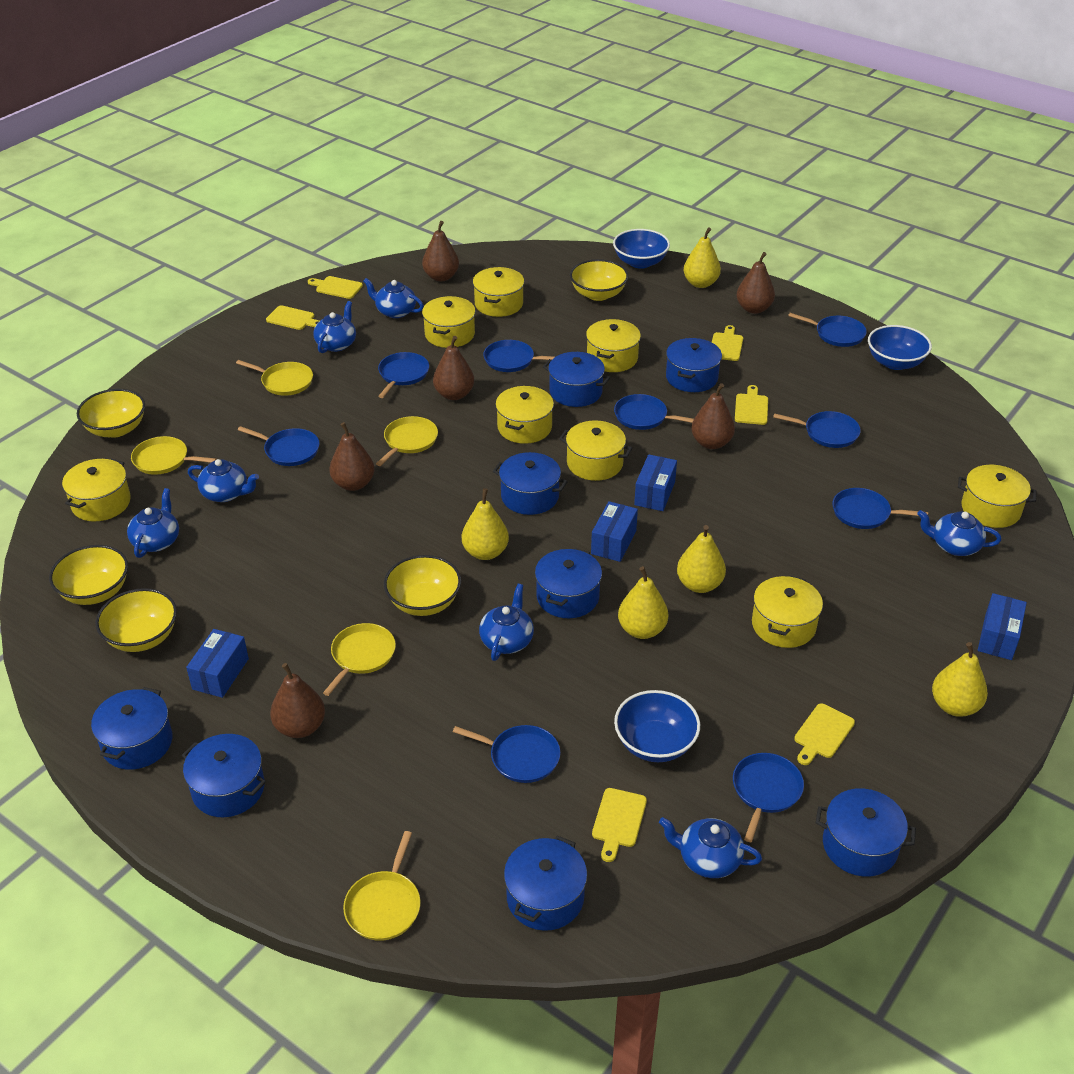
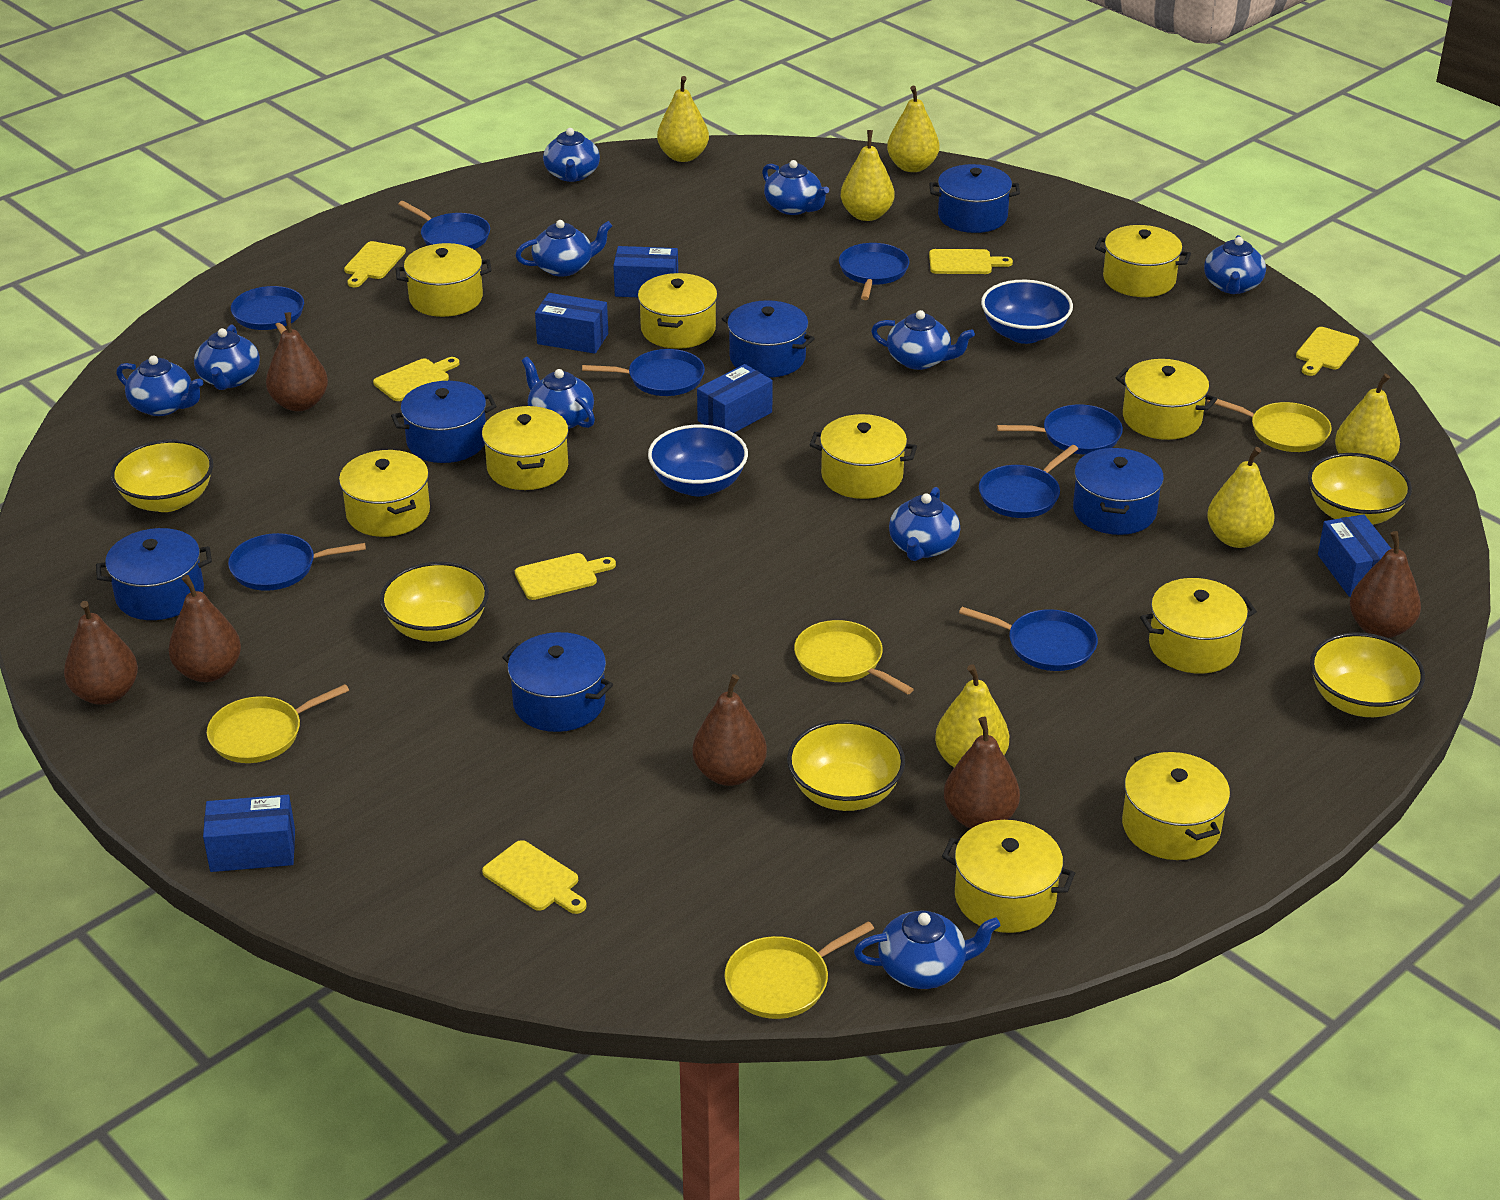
blue bowl: [613,229,670,269] [614,690,700,762] [868,325,932,370] = 3 -> [648,425,748,496] [981,280,1073,344] = 2
blue box: [186,629,249,698] [591,501,638,562] [634,454,677,511] [978,593,1027,660] = 4 -> [203,795,295,872] [535,293,608,354] [613,246,678,297] [697,364,773,433] [1318,514,1391,597] = 5
blue pan: [238,426,320,466] [378,352,429,398] [453,725,560,783] [484,340,555,372] [614,394,694,430] [733,753,804,842] [773,411,861,448] [788,313,867,347] [833,488,928,529] = 9 -> [228,533,366,591] [231,286,304,334] [398,201,490,249] [582,349,705,396] [839,243,909,300] [959,607,1098,671] [979,445,1078,518] [997,404,1123,455] = 8
blue pot: [91,687,173,770] [182,734,266,817] [493,452,568,515] [504,835,587,931] [535,548,602,618] [543,352,610,407] [666,338,722,392] [816,788,916,877] = 8 -> [96,528,212,620] [391,381,497,463] [502,632,613,732] [722,300,815,378] [929,164,1020,233] [1073,448,1164,535] = 6
blue teapot: [127,488,179,558] [188,459,259,502] [313,301,356,353] [363,278,424,318] [479,584,534,661] [659,817,762,878] [917,510,1001,556] = 7 -> [116,356,203,416] [194,325,260,390] [515,220,612,277] [522,357,595,429] [543,128,600,182] [762,160,829,215] [854,911,1001,989] [871,310,975,370] [889,487,960,561] [1204,235,1266,294] = 10
yellow pan: [131,436,217,475] [236,360,313,396] [323,623,396,696] [343,831,420,941] [376,416,438,466] = 5 -> [207,684,349,763] [724,921,874,1019] [794,620,914,695] [1207,399,1331,452] = 4
yellow pear: [462,488,509,560] [618,566,668,639] [677,525,726,593] [683,227,721,288] [932,642,988,717] = 5 -> [657,76,709,162] [841,130,895,221] [887,86,940,172] [935,664,1009,767] [1207,447,1274,548] [1335,374,1400,462] = 6
yellow pot: [62,459,131,522] [422,296,475,348] [473,267,524,317] [495,386,554,444] [559,420,632,481] [586,319,641,372] [752,575,823,648] [958,465,1037,528] = 8 -> [339,450,430,537] [396,243,492,317] [482,406,569,490] [638,273,717,349] [810,414,917,499] [942,820,1075,933] [1095,225,1191,297] [1116,359,1217,440] [1122,751,1230,860] [1140,578,1257,674] = 10

